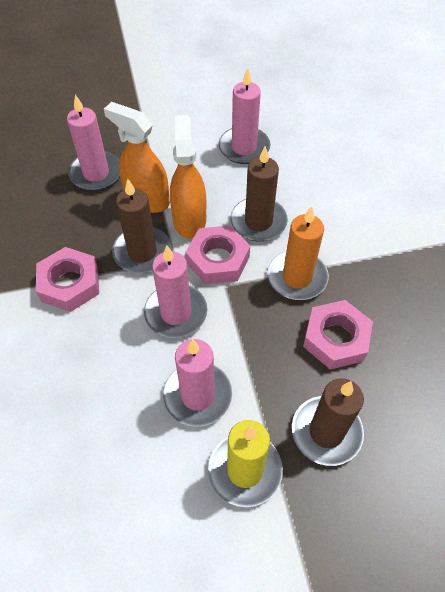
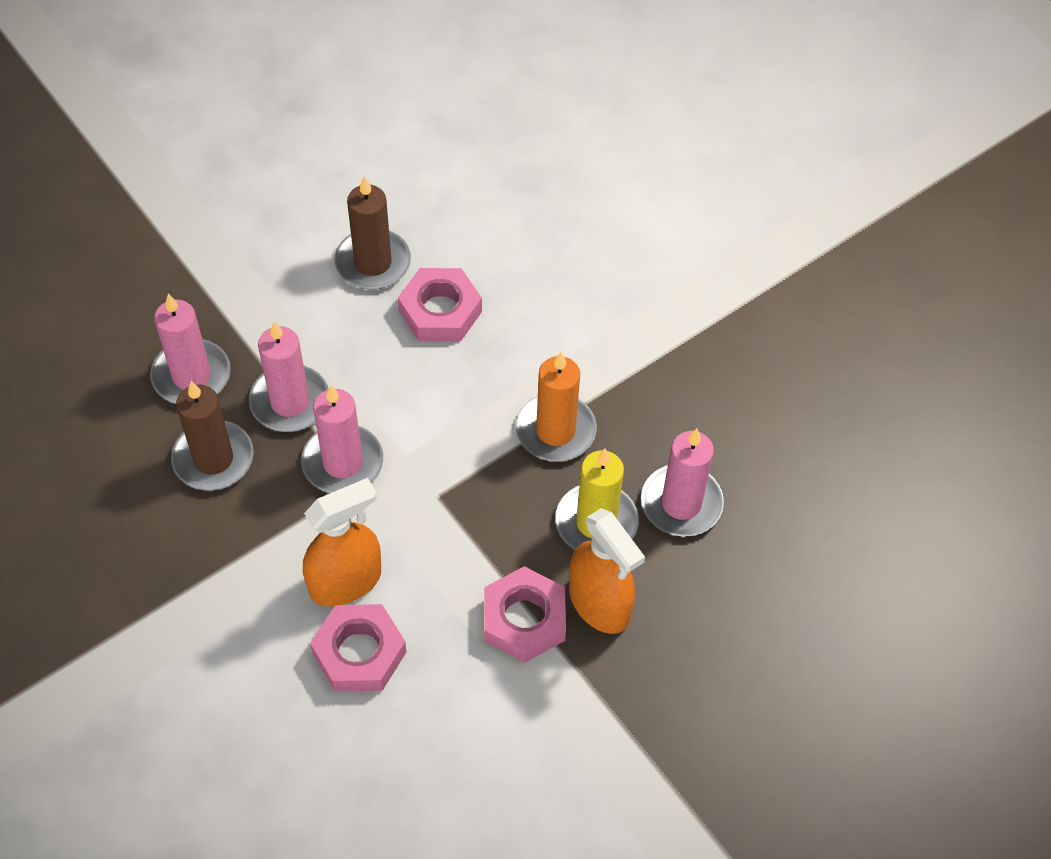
brown candle: [112,179,172,273] [231,146,288,241] [292,378,364,466] = 3 -> [171,381,254,491] [335,176,411,290] = 2

